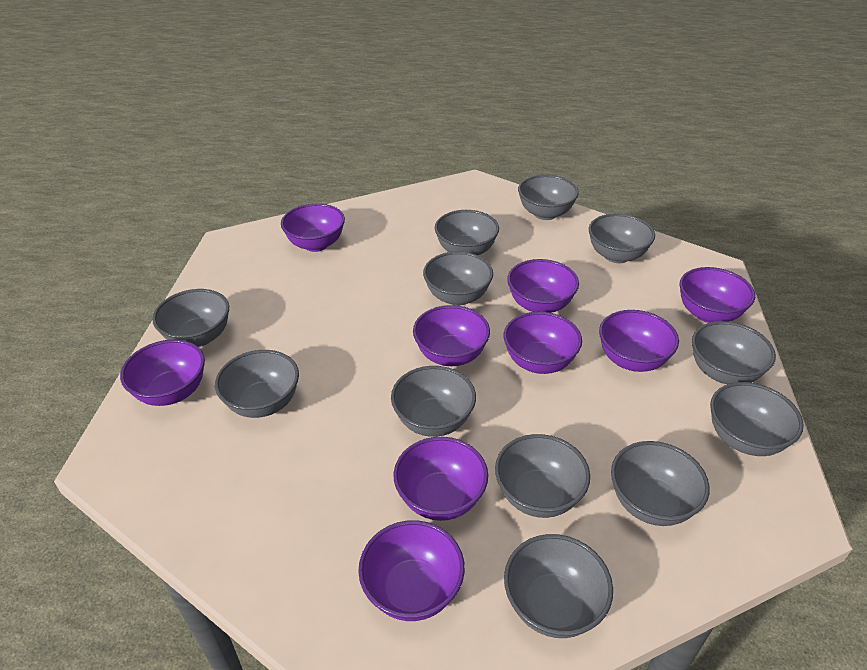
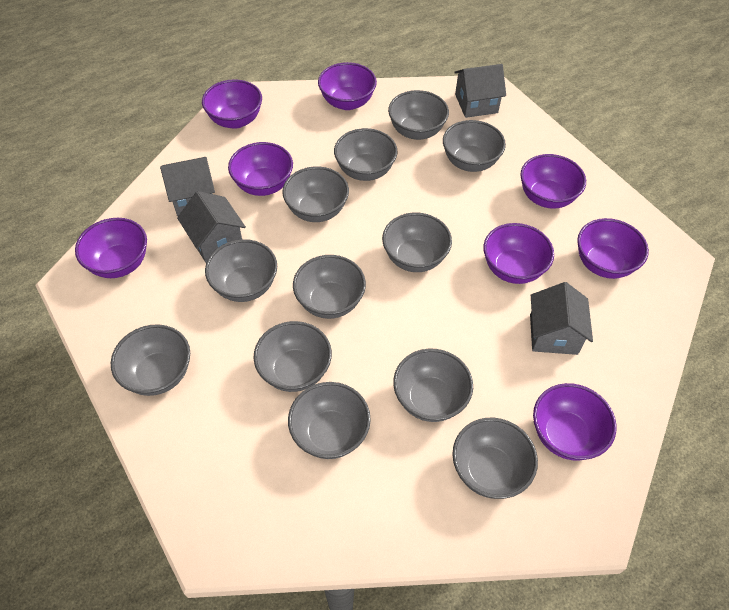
grey house: none = 0 -> [160,157,215,216] [177,191,246,263] [454,64,506,118] [530,282,593,355] = 4
purple bowl: [120,339,205,406] [281,203,345,252] [358,520,465,621] [394,437,488,521] [413,305,490,366] [504,312,582,374] [507,259,579,313] [599,310,679,372] [679,267,755,323] = 9 -> [75,218,147,278] [202,79,262,129] [228,142,293,196] [318,62,377,110] [483,223,554,284] [520,154,586,209] [533,383,617,461] [577,218,649,279] = 8

